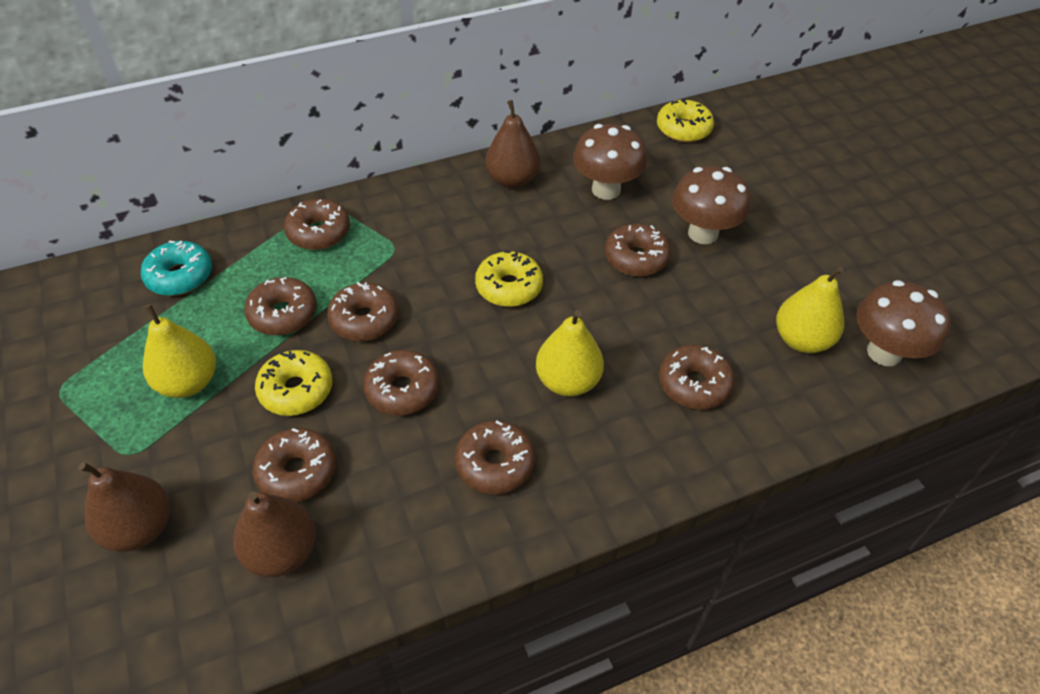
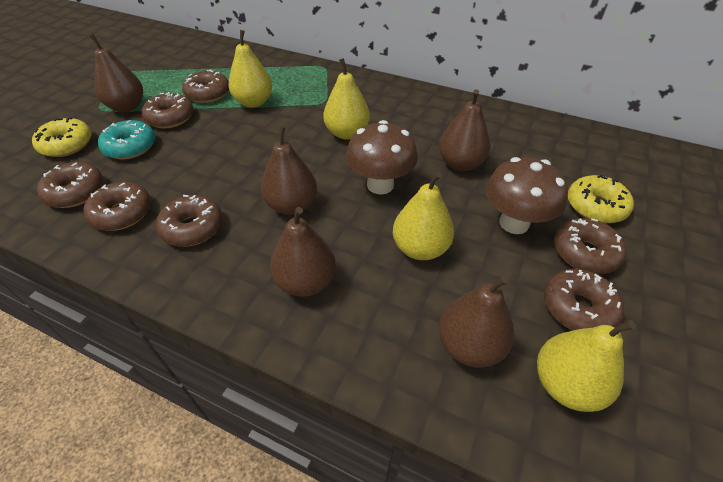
brown donut: [244,277,317,335] [253,428,336,502] [284,199,350,250] [327,282,399,341] [363,350,439,416] [455,421,535,494] [605,224,671,276] [659,345,735,409] = 8 -> [37,162,103,208] [83,182,151,231] [142,92,194,129] [156,195,223,247] [182,70,229,103] [544,269,624,331] [554,218,627,274] = 7
brown mushroom: [573,124,647,200] [672,166,751,244] [856,280,950,366] = 3 -> [346,120,418,194] [486,157,568,234] = 2
brown pear: [79,462,170,552] [233,491,316,577] [485,100,540,188] = 3 -> [89,34,143,112] [261,126,317,215] [270,207,336,297] [439,89,491,171] [439,276,514,368] = 5
yellow donut: [255,350,332,416] [475,250,543,307] [657,99,714,143] = 3 -> [32,117,92,157] [568,175,634,223] = 2
yellow pear: [143,304,216,398] [536,310,604,396] [776,266,844,353] = 3 -> [229,30,272,108] [323,58,370,140] [393,172,454,260] [537,320,636,412] = 4

